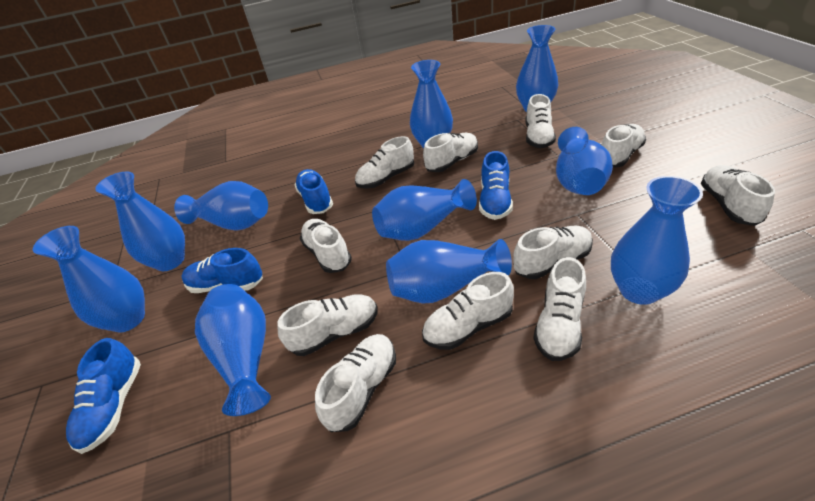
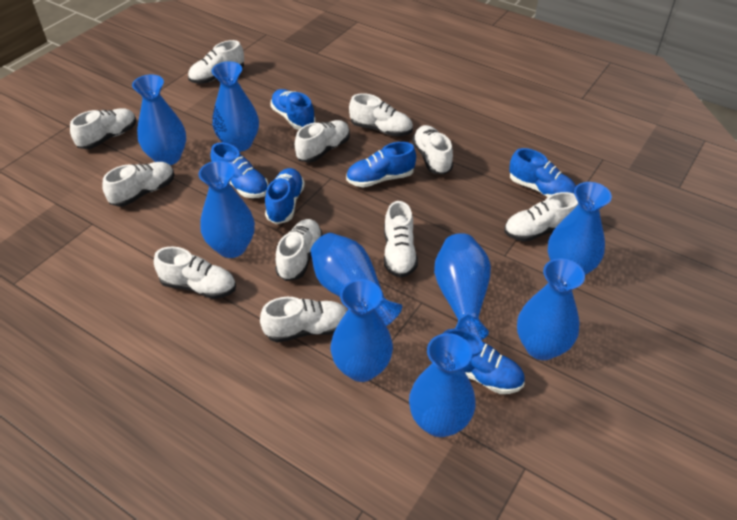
blue shoe: [66,338,141,454] [181,248,263,293] [294,169,333,214] [479,151,513,220] = 4 -> [210,142,268,198] [265,168,305,224] [270,89,316,130] [346,142,416,187] [443,329,525,394] [509,148,576,197] = 6
blue vase: [33,226,145,333] [95,171,185,271] [174,181,268,231] [195,284,271,416] [372,179,477,241] [386,239,512,304] [410,60,453,149] [516,25,558,112] [556,127,613,195] [611,176,703,305] = 10 -> [132,75,186,165] [199,161,255,258] [212,61,259,152] [311,233,402,326] [331,279,393,382] [409,333,476,437] [434,233,491,340] [517,258,585,360] [548,182,612,275] = 9

